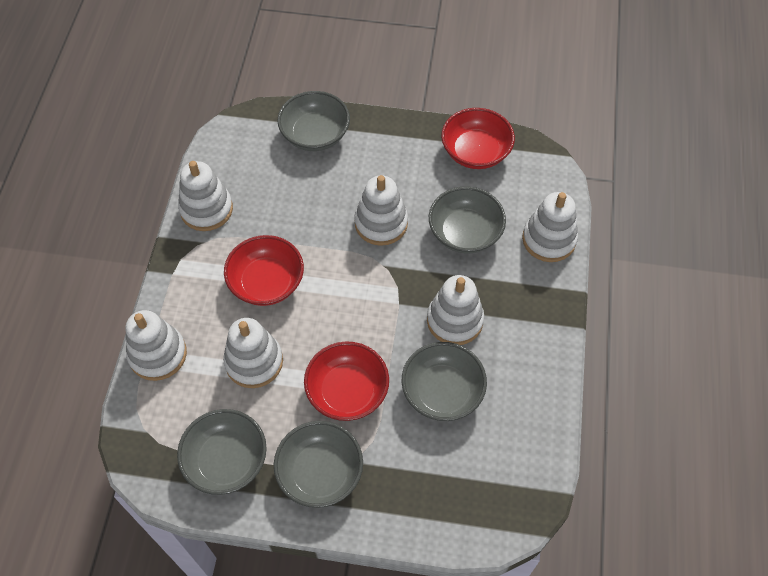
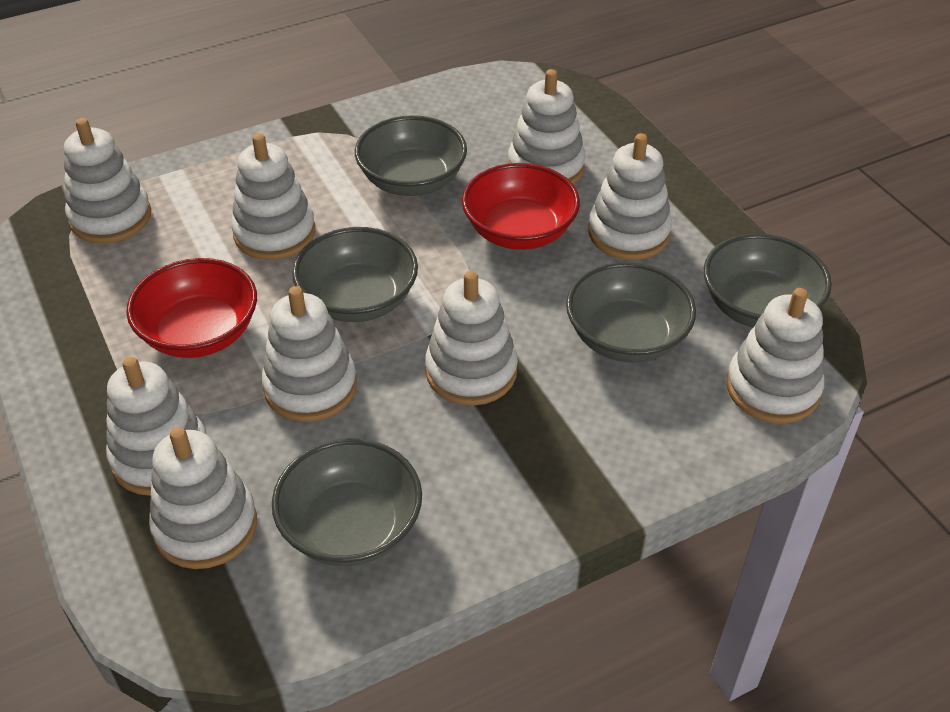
red bowl: [224,235,304,306] [304,342,389,421] [441,108,515,169] = 3 -> [126,258,257,358] [462,163,580,250] = 2
white stacking toy: [126,310,187,381] [178,161,233,231] [223,318,283,388] [354,175,408,246] [427,275,484,345] [522,192,578,262] = 6 -> [64,118,151,244] [106,357,207,496] [149,427,257,569] [231,134,315,260] [261,286,357,422] [425,271,518,406] [508,69,586,184] [588,133,672,260] [726,288,824,424] = 9

